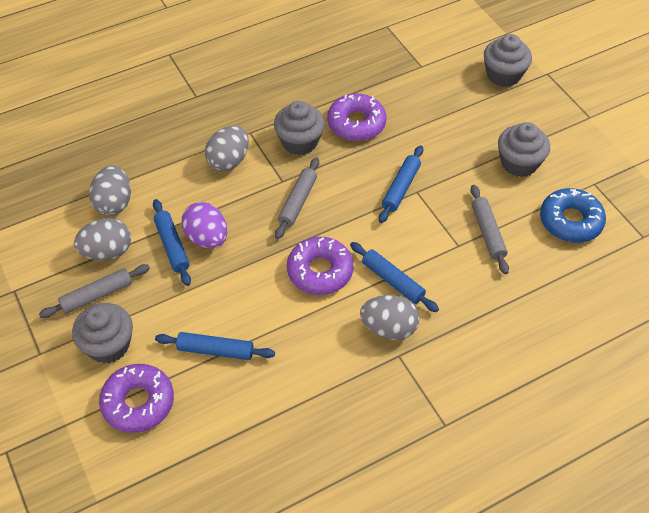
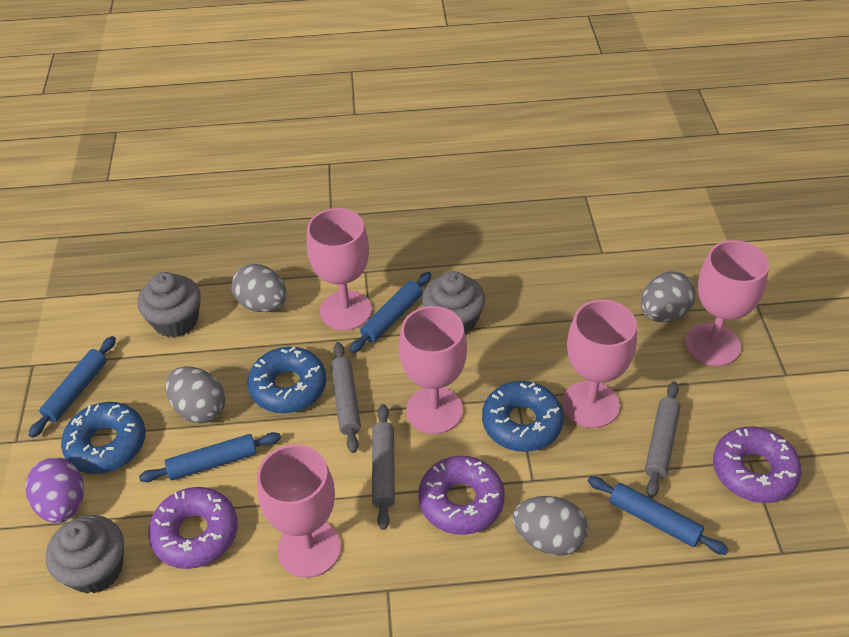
blue donut: [540,188,606,243] = 1 -> [61,402,146,474] [248,347,326,413] [482,381,564,452] = 3
grey cupcake: [72,303,133,364] [274,101,325,155] [484,34,532,87] [498,122,550,177] = 4 -> [46,515,124,594] [137,272,201,338] [422,271,485,334] = 3
pink goblet: none = 0 -> [257,444,341,578] [307,208,372,331] [399,306,467,434] [562,300,637,428] [685,240,769,366] = 5

